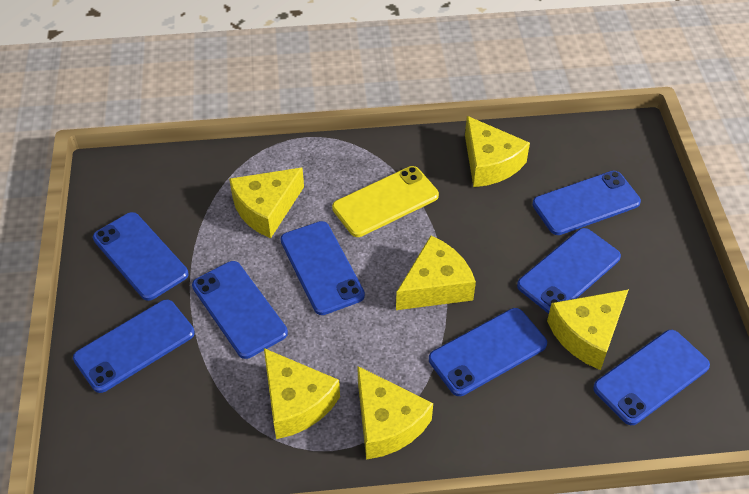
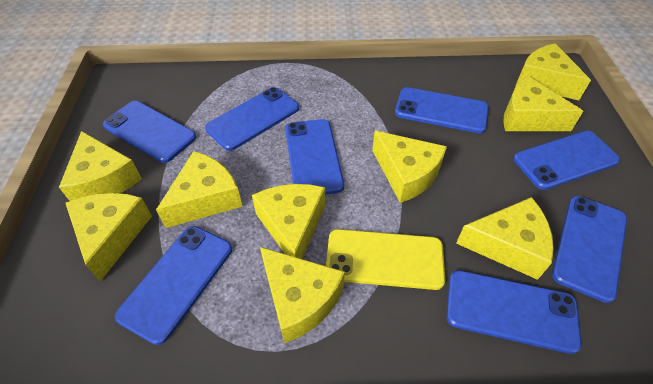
yellow cheese: [229,168,304,238] [264,348,340,439] [357,366,433,460] [396,236,476,310] [465,116,530,187] [547,289,629,370] = 6 -> [59,131,142,201] [66,193,152,282] [156,151,243,228] [252,184,325,259] [260,247,345,343] [372,131,447,203] [456,197,554,280] [503,76,583,131] [516,43,591,100] = 9

